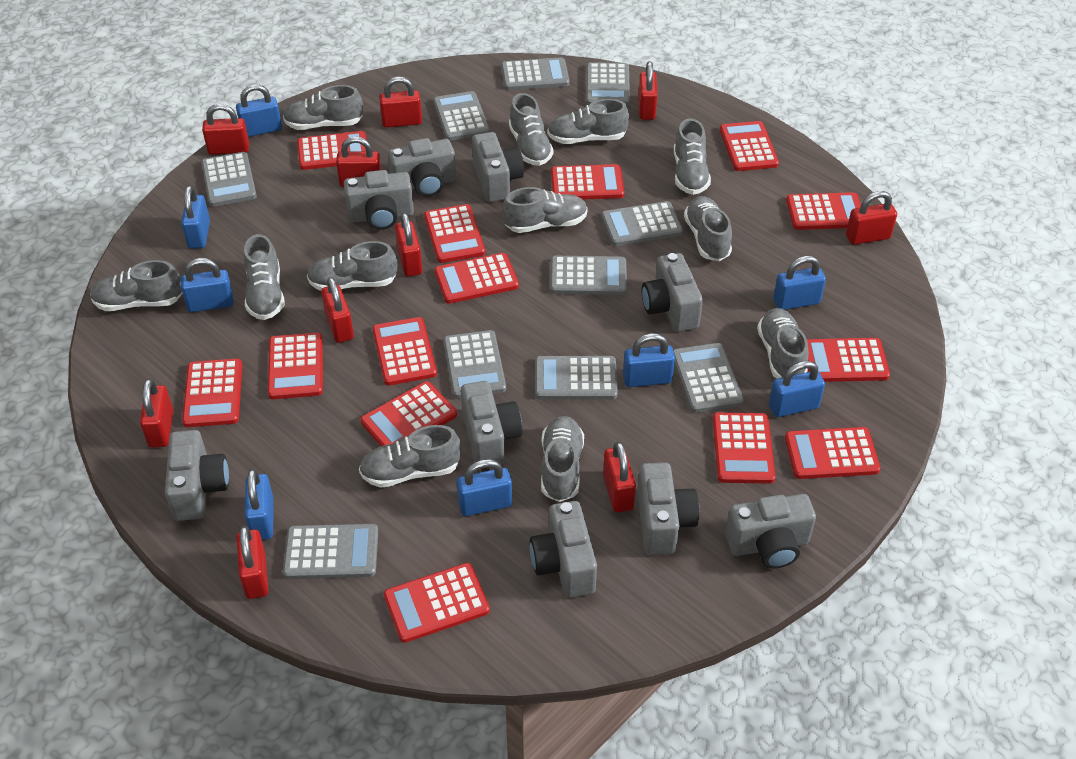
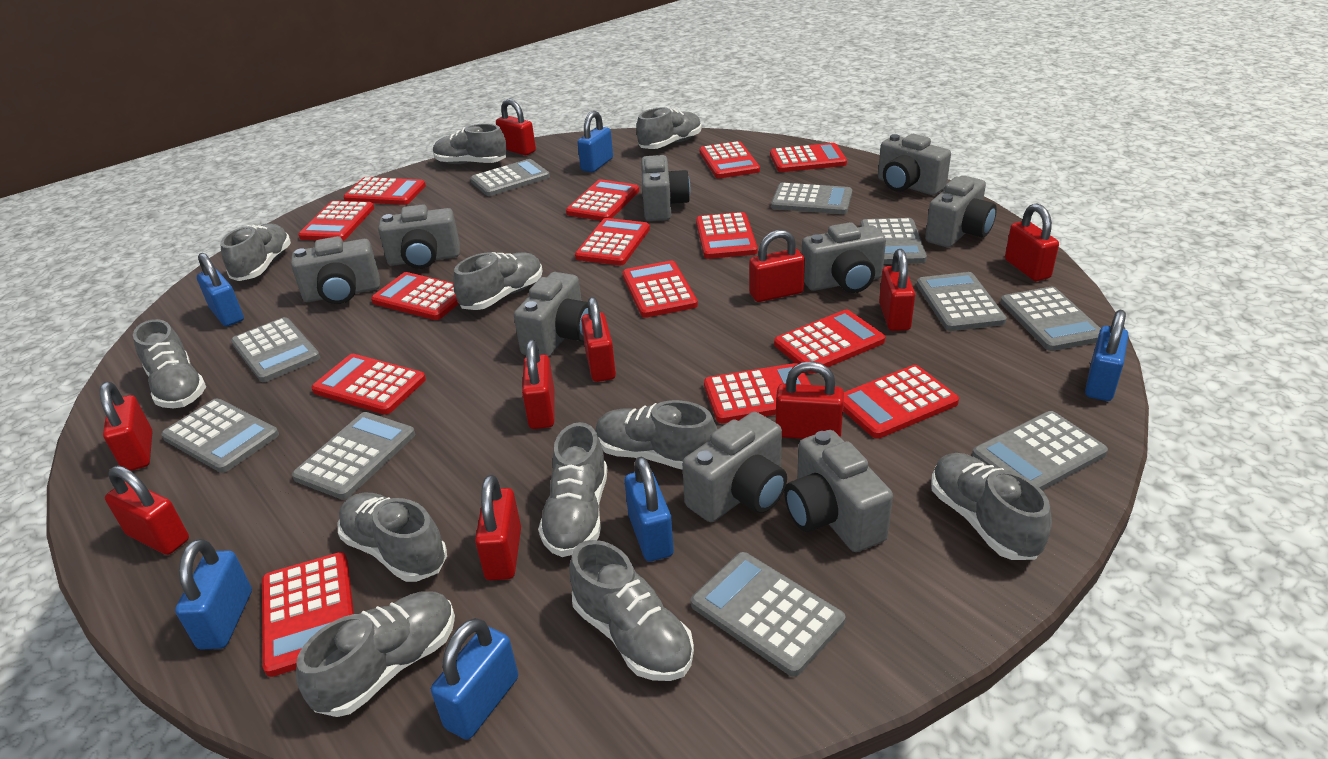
blue padlock: [181,186,210,249] [181,258,234,312] [236,84,282,137] [245,469,274,540] [457,459,512,516] [623,333,675,387] [769,361,825,417] [773,256,826,310] = 8 -> [175,539,252,650] [197,253,244,327] [431,618,518,740] [577,111,613,172] [625,457,674,562] [1085,310,1128,401] = 6
grey shoe: [90,260,182,311] [244,234,285,320] [283,85,363,130] [307,241,397,291] [359,425,461,488] [503,187,588,233] [509,93,553,166] [541,416,584,502] [547,99,629,144] [674,118,711,195] [684,196,732,261] [757,308,809,379] = 12 -> [133,319,206,408] [220,223,291,281] [296,591,455,717] [338,493,447,582] [433,124,507,164] [453,252,542,310] [538,422,607,557] [569,540,694,681] [595,400,717,470] [636,107,702,149] [931,453,1052,560] = 11

